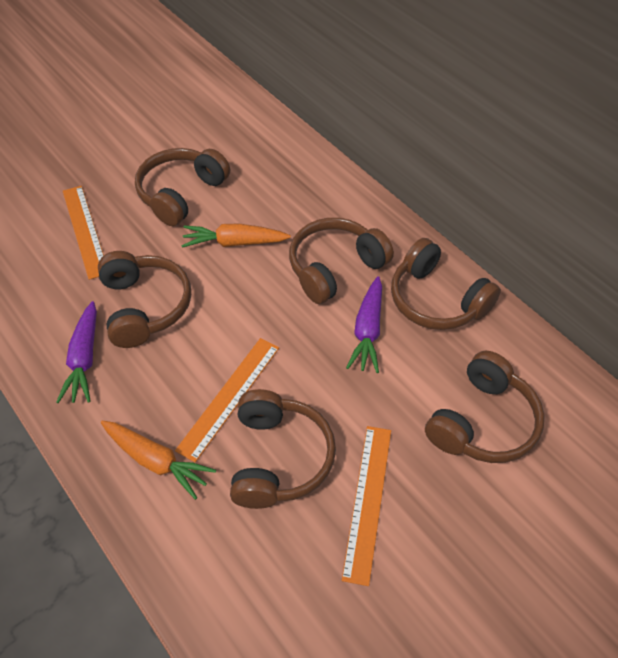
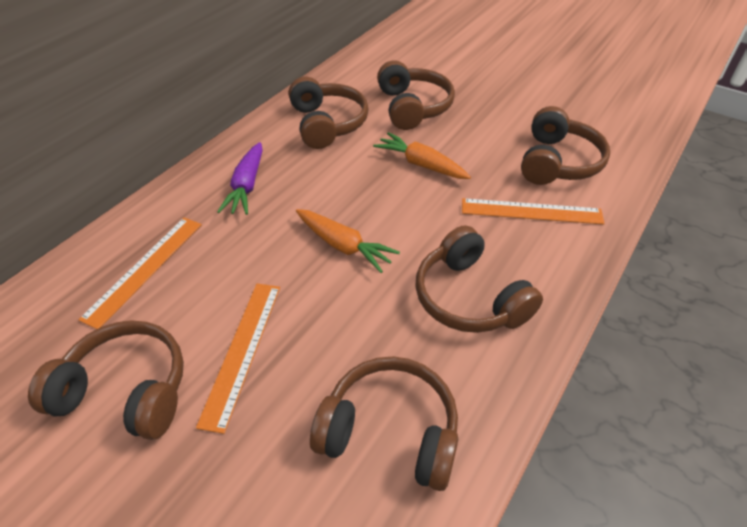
purple carrot: [56,301,97,403] [346,276,382,373] = 2 -> [217,142,263,215] = 1

